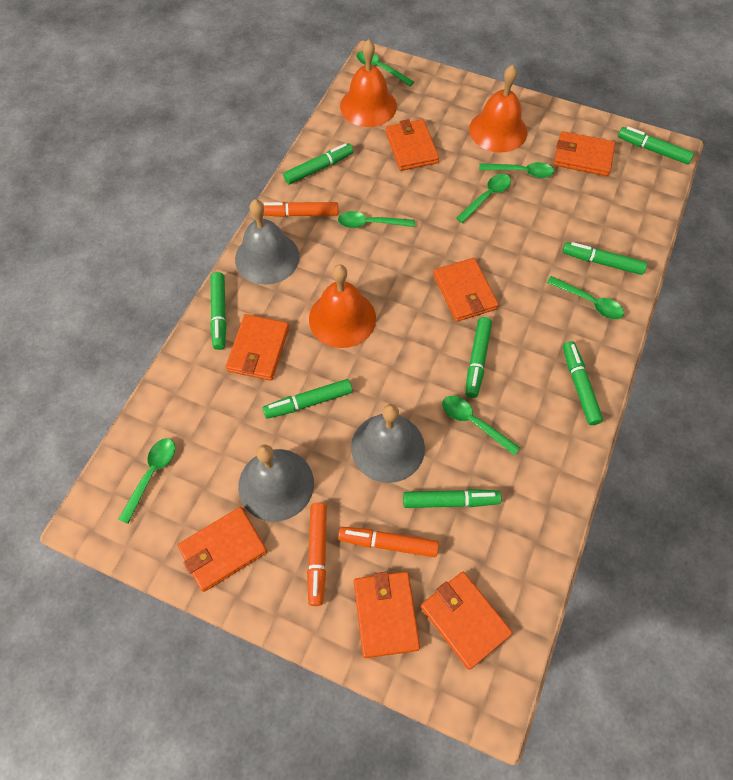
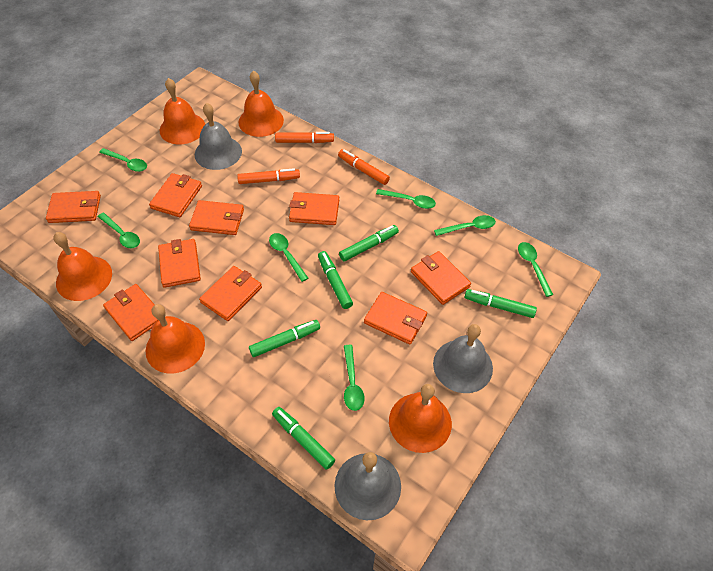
green marker: [210,272,226,350] [262,379,352,419] [283,143,353,184] [403,489,501,508] [465,317,492,398] [562,242,647,275] [563,341,603,425] [618,126,694,164] = 8 -> [249,320,320,357] [272,407,335,470] [318,251,353,309] [339,225,399,261] [465,289,537,318] = 5
orange bell: [309,264,376,348] [340,39,397,127] [469,65,527,153] = 3 -> [53,232,112,301] [146,304,205,374] [160,78,205,144] [238,71,284,137] [389,384,452,453] = 5
orange wallet: [177,507,267,592] [226,314,289,380] [354,572,420,658] [386,119,439,171] [421,572,512,670] [433,258,499,322] [554,131,615,176] = 7 -> [46,191,101,223] [103,284,158,341] [149,173,202,217] [158,239,201,288] [189,200,244,235] [199,266,262,321] [289,192,339,225] [364,292,427,345] [411,251,471,305] = 9

